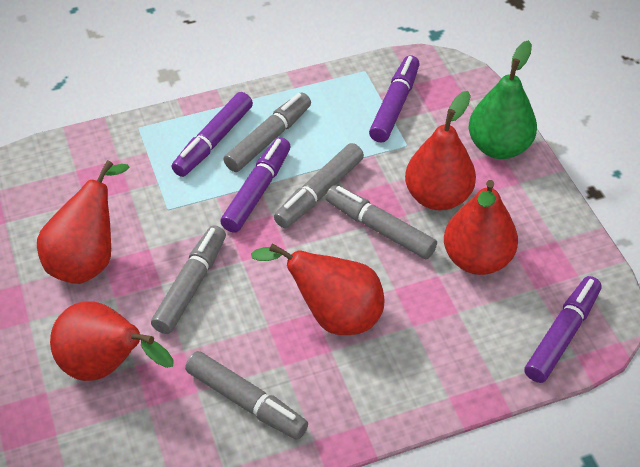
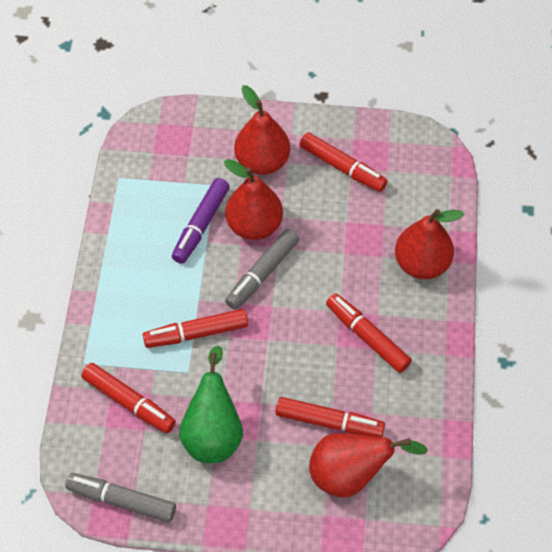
grey marker: [151,225,226,334] [185,351,308,440] [224,92,311,172] [274,143,364,228] [326,185,437,259] = 5 -> [65,473,176,523] [225,229,299,310] = 2
purple marker: [172,92,253,177] [220,137,290,233] [369,55,420,143] [524,276,601,383] = 4 -> [172,178,230,264] = 1
red marker: none = 0 -> [81,363,176,433] [143,309,248,348] [275,397,385,437] [300,132,388,192] [326,293,412,373] = 5
red pear: [37,160,129,284] [50,301,173,381] [251,243,384,335] [405,91,476,210] [444,180,518,275] = 5 -> [224,159,283,240] [234,85,290,175] [309,433,428,497] [395,209,464,279] = 4

